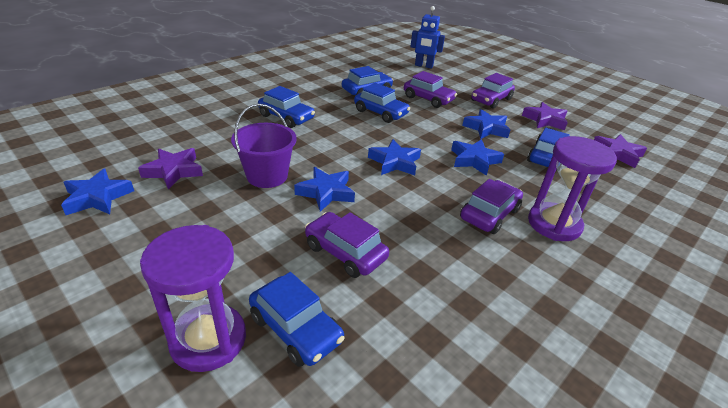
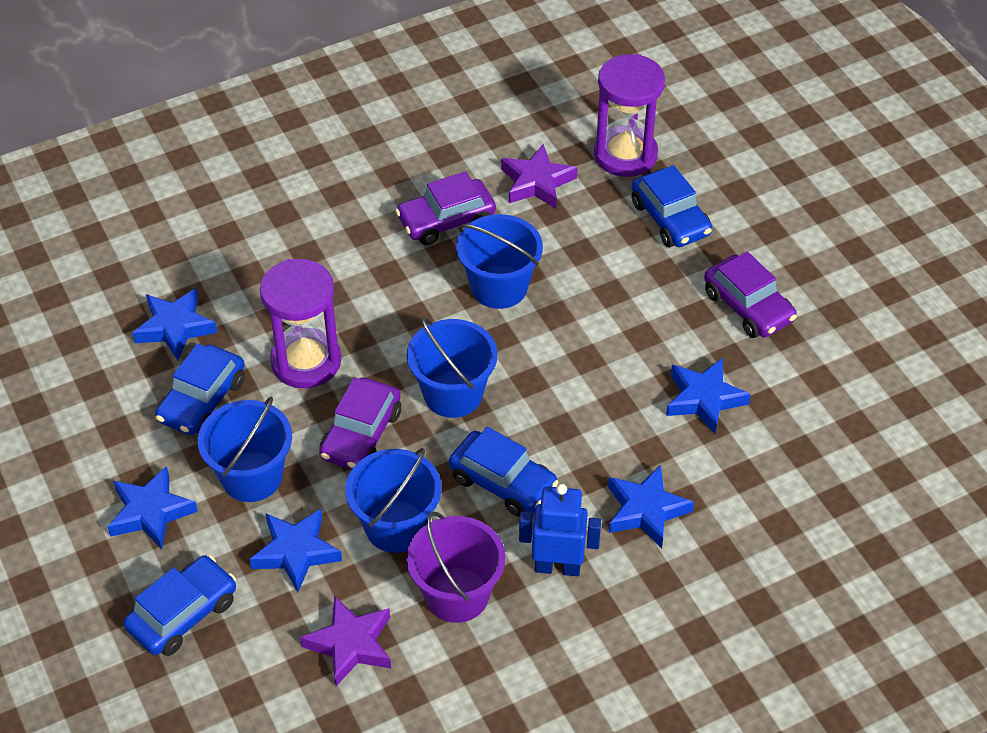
blue bucket: none = 0 -> [198,397,292,502] [345,448,442,553] [407,317,497,418] [456,214,543,309] = 4
blue car: [249,272,344,367] [258,86,315,128] [342,66,393,95] [354,83,410,123] [527,128,570,171] = 5 -> [123,555,236,656] [155,344,245,435] [449,427,558,517] [631,165,712,247] = 4
purple car: [305,212,389,278] [404,71,457,108] [460,179,523,234] [471,73,515,109] = 4 -> [319,377,401,470] [395,171,496,245] [704,251,797,338] = 3
purple star: [138,148,203,189] [522,102,568,130] [594,134,647,168] = 3 -> [300,595,391,686] [501,144,578,209] = 2

